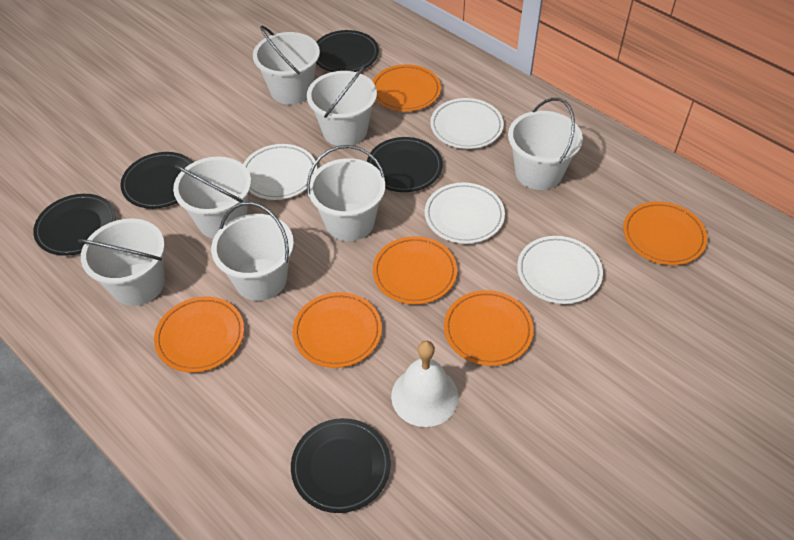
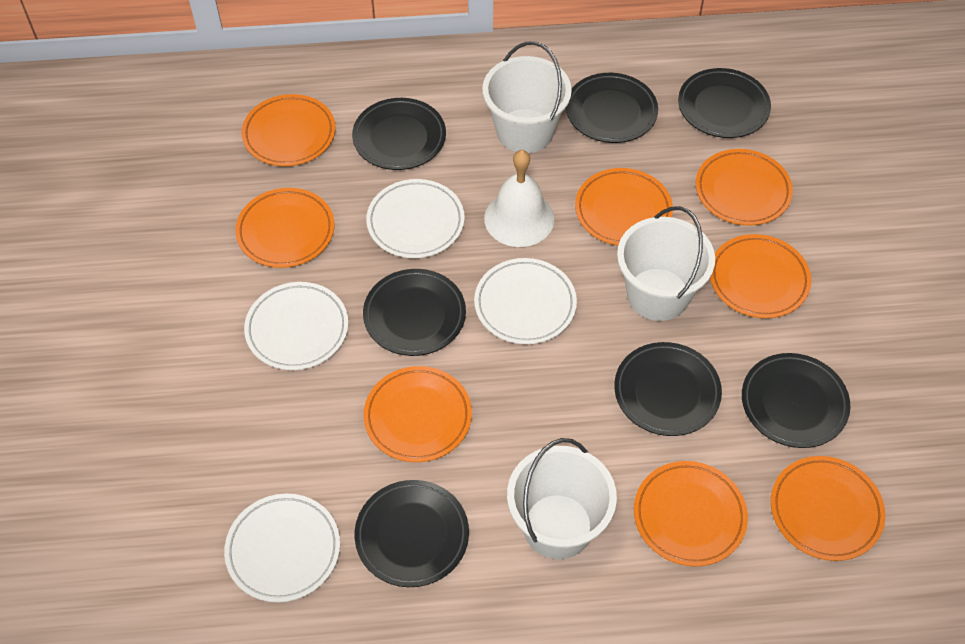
black plate: [33,194,116,256] [121,152,193,209] [291,418,391,513] [316,30,379,72] [367,137,443,192] = 5 -> [352,98,446,170] [355,480,469,587] [363,269,466,356] [566,73,658,143] [614,342,722,436] [678,68,771,138] [742,353,850,448] = 7
orange plate: [154,296,244,373] [293,292,382,368] [372,64,441,111] [373,236,457,304] [444,290,534,366] [623,201,708,265] = 6 -> [235,188,334,268] [241,94,336,166] [363,366,472,462] [575,168,673,246] [634,461,748,567] [696,149,793,226] [710,234,811,318] [771,456,885,561] = 8
white bucket: [78,218,165,306] [173,157,251,239] [211,202,294,301] [253,26,320,105] [307,64,377,146] [307,145,385,241] [508,98,583,190] = 7 -> [482,41,572,153] [507,438,617,559] [617,206,715,321] = 3

